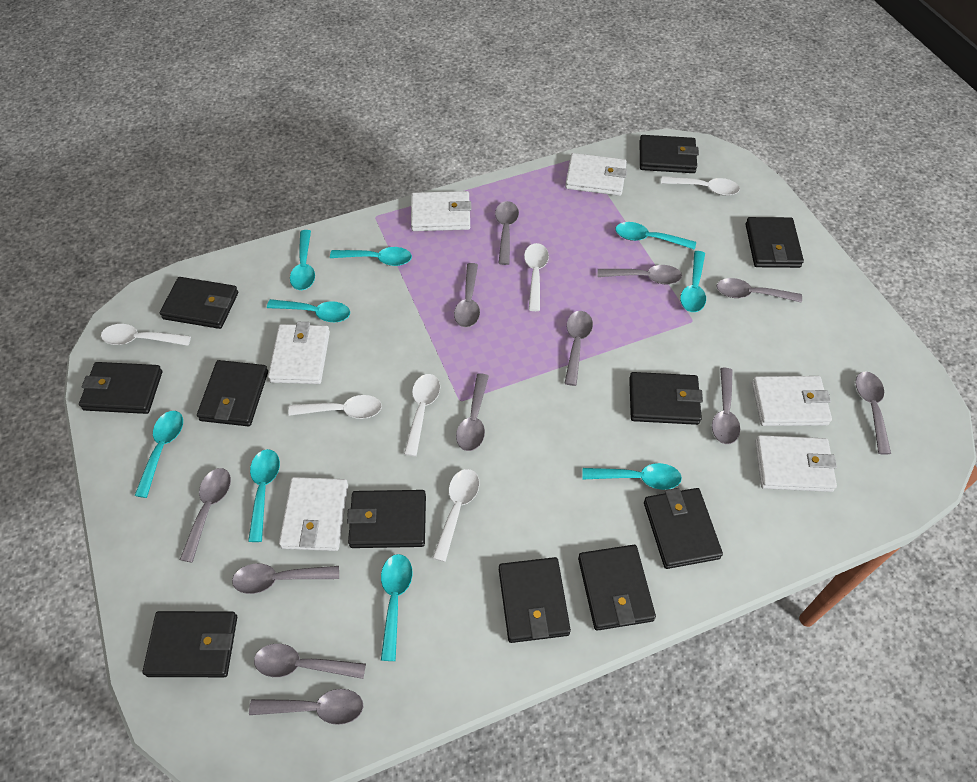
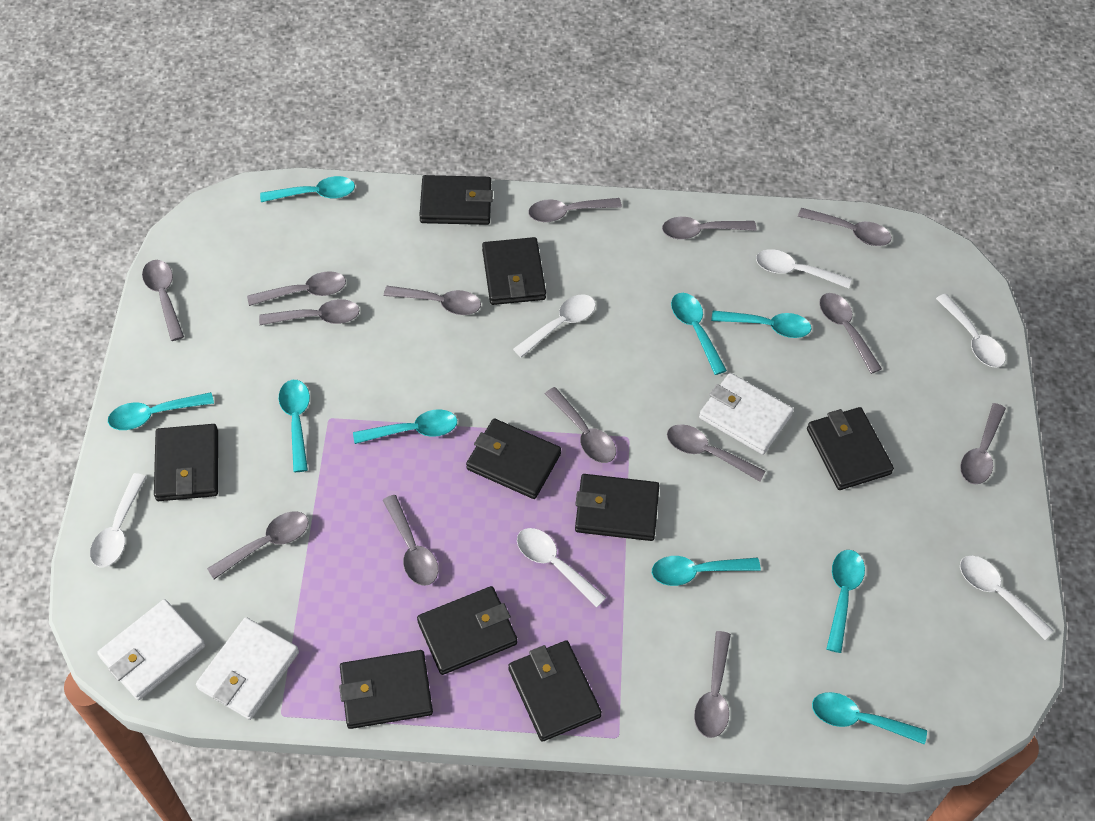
black wallet: [79,362,162,414] [143,611,237,677] [160,277,238,329] [197,360,268,426] [347,490,426,548] [499,557,571,643] [578,545,656,631] [629,372,703,425] [640,135,699,173] [644,488,723,569] [745,217,804,268] = 11 -> [154,424,218,501] [339,650,433,729] [417,586,517,675] [419,175,493,225] [466,419,561,499] [482,237,546,305] [508,640,602,742] [575,474,659,541] [807,407,894,490] = 9
grey spoon: [180,468,231,563] [232,564,339,594] [249,689,364,725] [254,644,366,679] [454,263,480,328] [456,373,489,451] [495,201,519,265] [564,311,593,386] [597,265,682,284] [712,368,740,444] [716,278,802,303] [855,371,891,454] = 12 -> [142,260,184,341] [207,511,309,579] [247,271,346,306] [259,299,360,325] [383,495,438,586] [384,286,481,315] [528,198,622,222] [545,387,616,463] [662,217,757,239] [667,424,765,482] [694,631,731,738] [798,208,891,246] [819,293,882,374] [960,403,1006,484] = 14
white wallet: [268,322,330,384] [279,477,348,551] [411,191,471,231] [565,153,627,196] [752,376,832,426] [755,435,837,492] = 6 -> [97,599,205,700] [196,617,299,720] [699,373,794,455] = 3

